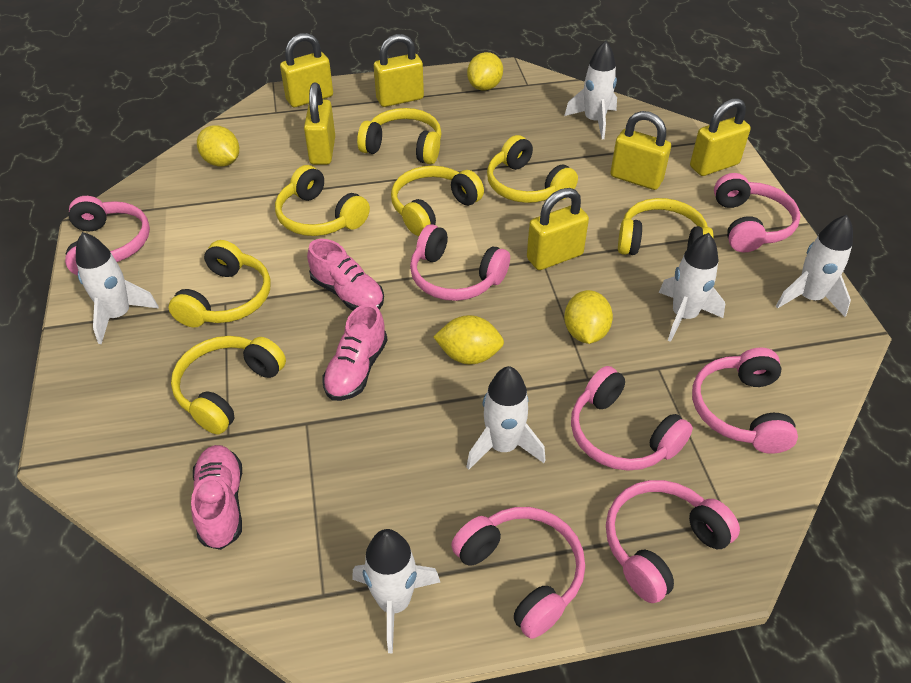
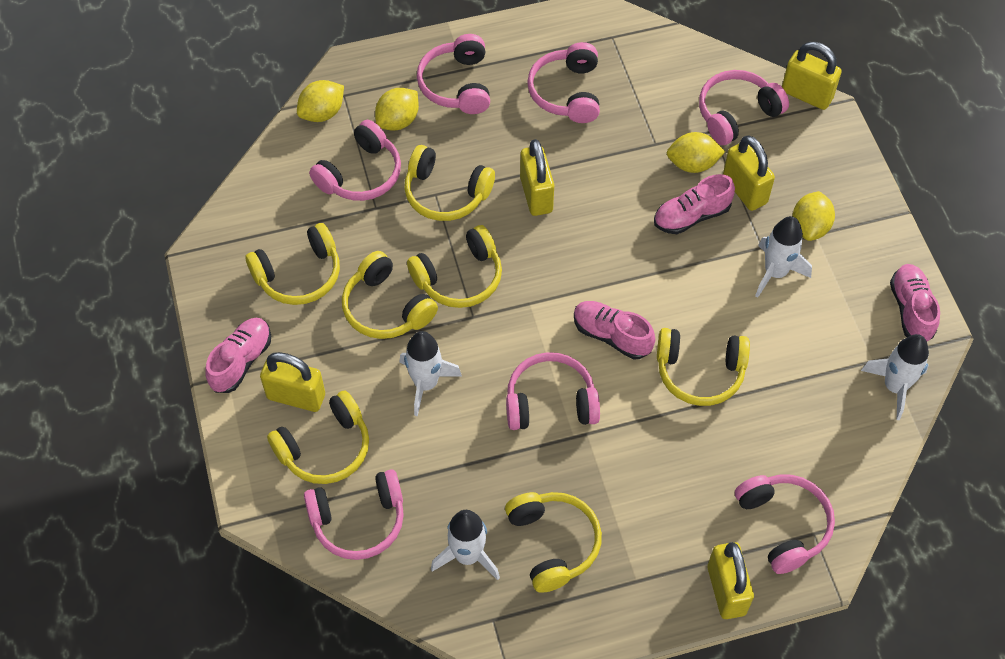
pink shoe: [191,445,242,550] [307,239,384,311] [322,304,387,401] = 3 -> [205,318,271,393] [574,301,655,359] [654,174,735,234] [890,264,940,341] = 4
white rocket: [76,232,159,344] [352,529,440,653] [466,366,545,470] [564,41,617,139] [659,233,725,342] [776,215,853,317] = 6 -> [400,331,462,416] [431,510,500,580] [755,216,812,298] [861,334,929,420] = 4
yellow padlock: [280,33,333,107] [304,83,335,165] [374,34,424,107] [527,188,589,270] [610,111,671,190] [690,98,751,176] = 6 -> [260,352,325,412] [520,139,554,216] [708,542,754,619] [723,135,775,211] [782,42,842,110] = 5

